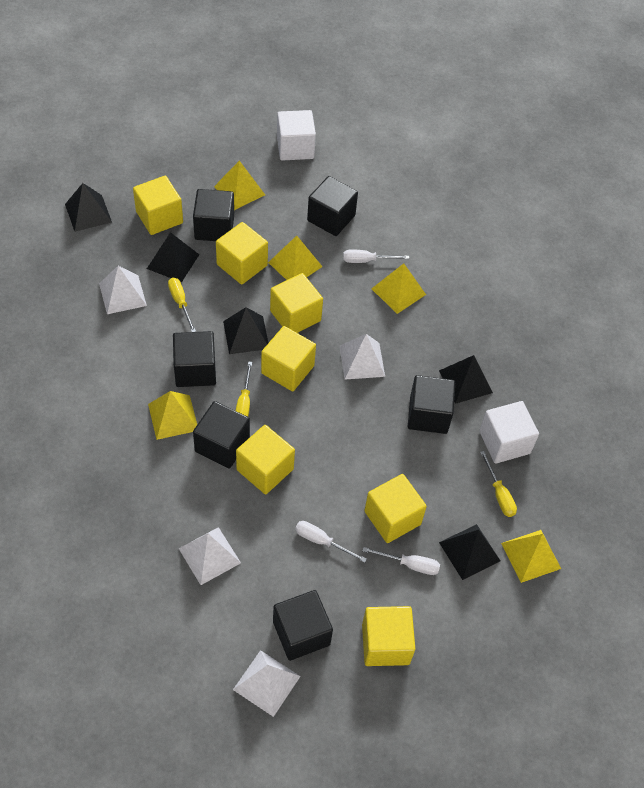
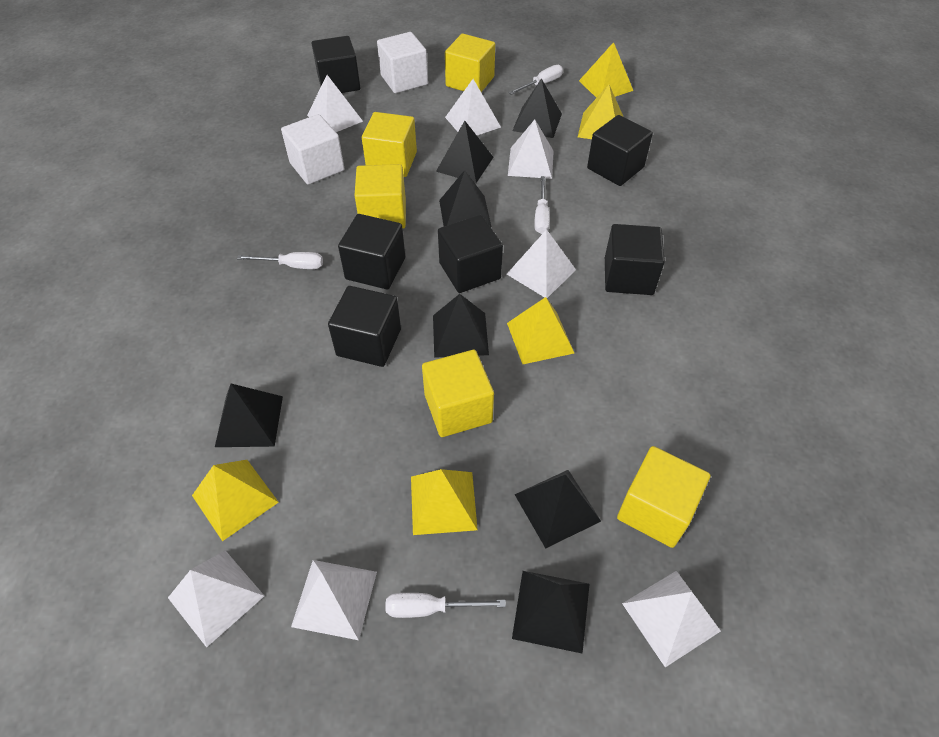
black pyramid: [65,183,112,232] [147,232,199,282] [223,307,268,354] [439,355,493,404] [439,524,500,580] = 5 -> [215,384,283,447] [433,294,489,358] [436,121,494,183] [439,170,492,228] [512,78,562,138] [512,571,589,654] [514,470,601,548] = 7
white pyramid: [99,266,147,314] [178,527,241,585] [233,650,300,717] [339,334,385,380] = 4 -> [168,550,264,648] [291,560,377,640] [307,75,363,132] [445,79,501,135] [507,229,576,298] [508,119,554,179] [622,571,721,667] = 7
white screwdriver: [295,521,367,563] [343,250,409,263] [362,547,440,575] = 3 -> [237,252,323,269] [385,593,506,618] [509,65,563,95] [534,176,550,234] = 4
yellow cube: [133,176,183,235] [216,222,268,285] [236,425,295,494] [261,326,316,391] [270,273,323,333] [362,606,415,666] [364,474,427,543] = 7 -> [355,164,406,229] [362,112,417,177] [422,350,494,437] [445,34,495,92] [617,446,710,548] = 5
yellow screwdriver: [168,278,196,332] [236,361,252,417] [480,451,517,517] = 3 -> none = 0

